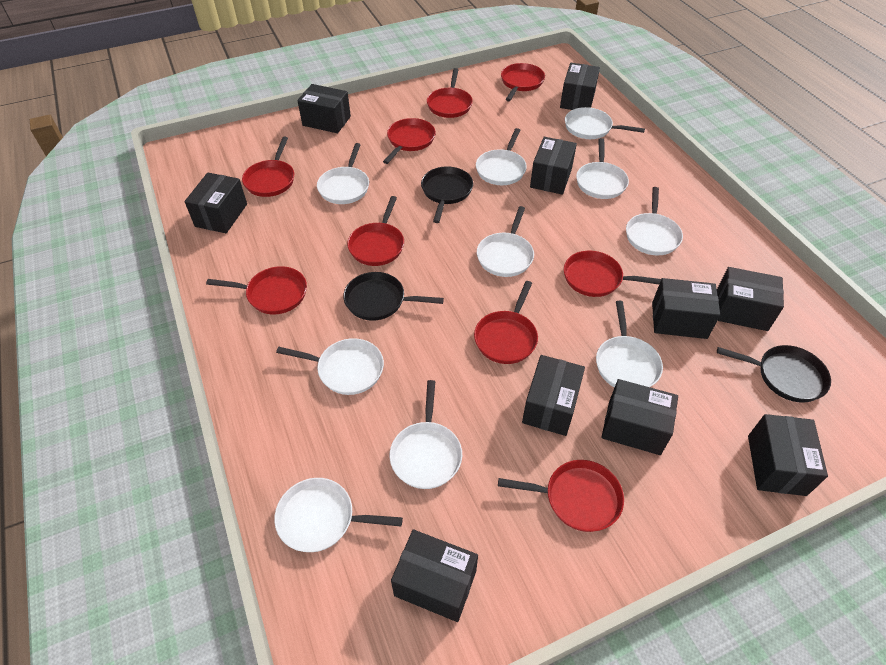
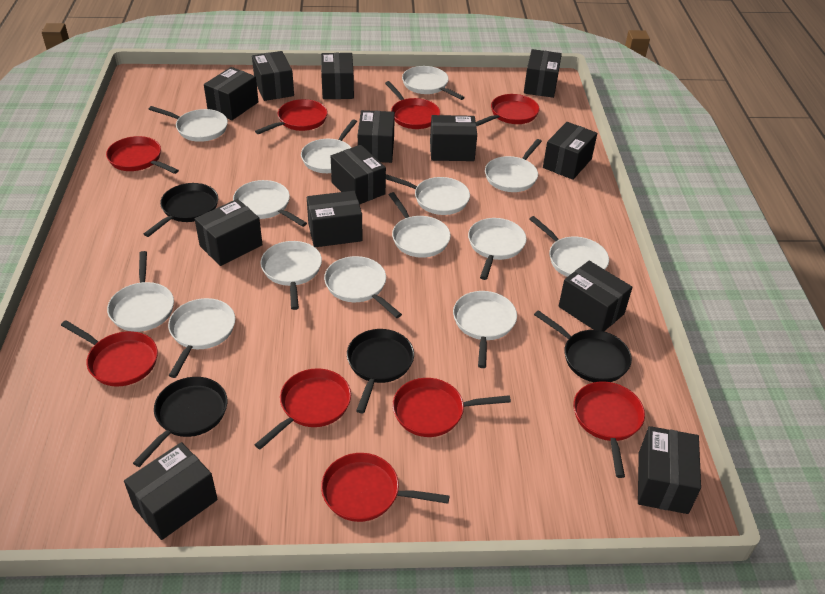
black box: [185,173,247,233] [297,84,351,133] [391,530,478,622] [522,355,585,436] [530,137,577,195] [560,63,600,110] [601,379,678,455] [652,278,720,339] [717,267,784,331] [748,414,828,496] = 10 -> [124,442,218,540] [195,199,263,266] [204,67,259,120] [252,51,294,101] [307,191,362,247] [321,53,354,99] [331,145,386,205] [358,110,395,163] [430,115,477,161] [524,49,562,98] [543,122,597,180] [558,261,633,331] [638,426,701,514] = 13
black pan: [343,272,444,321] [421,166,473,223] [717,345,831,403] = 3 -> [133,377,227,467] [144,183,218,237] [347,329,414,413] [534,310,632,382] = 4
white pan: [274,478,403,552] [276,338,384,395] [317,143,369,204] [390,380,462,489] [476,128,527,185] [477,206,534,277] [565,107,645,139] [576,138,629,199] [596,301,663,388] [626,187,683,255] = 10 -> [107,251,174,332] [149,106,228,142] [168,298,235,378] [233,180,307,227] [260,241,322,310] [301,119,357,173] [324,256,402,318] [386,174,470,215] [389,192,451,258] [402,66,465,100] [453,291,517,368] [468,218,527,280] [485,139,542,192] [530,216,609,277] = 14

